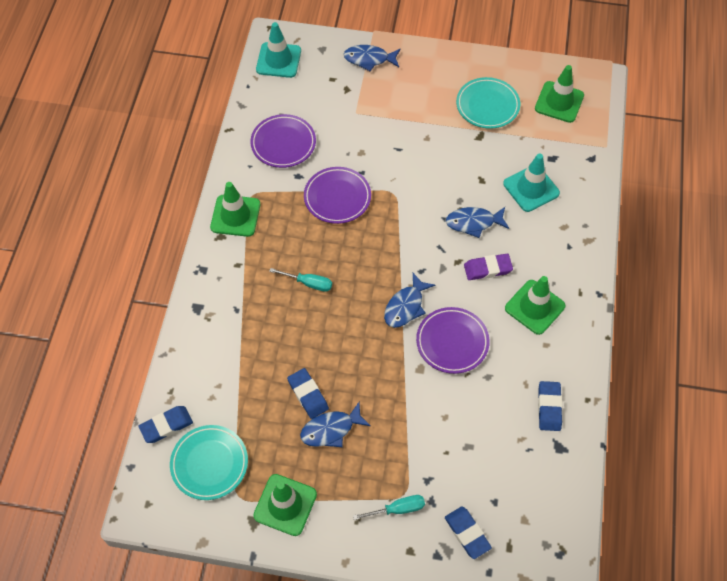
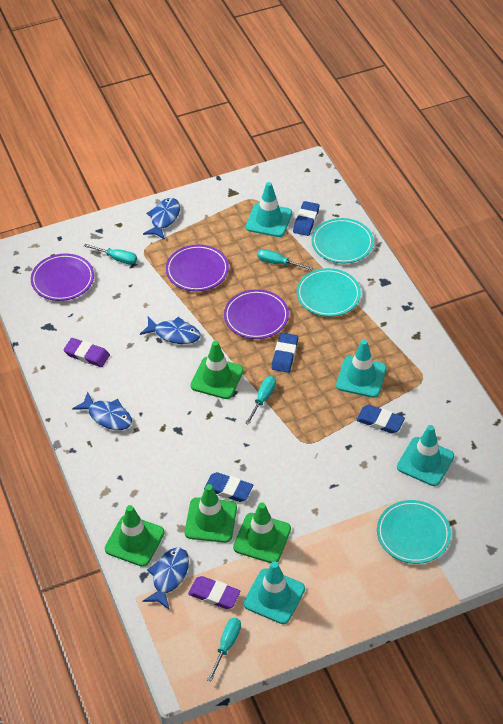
purple eraser: [464,254,513,280] = 1 -> [63,338,110,367] [188,576,241,609] = 2
turquoise plate: [170,425,248,500] [456,77,520,129] = 2 -> [297,268,361,317] [312,218,374,263] [377,500,451,564] = 3
turquoise screwdriver: [269,268,332,292] [353,495,425,520] = 2 -> [84,244,137,265] [207,618,241,682] [245,376,276,425] [257,249,313,270] = 4
turquoise traffic cone: [256,22,301,78] [503,154,560,212] = 2 -> [244,561,305,624] [246,182,292,237] [336,340,387,398] [397,425,454,486] = 4

